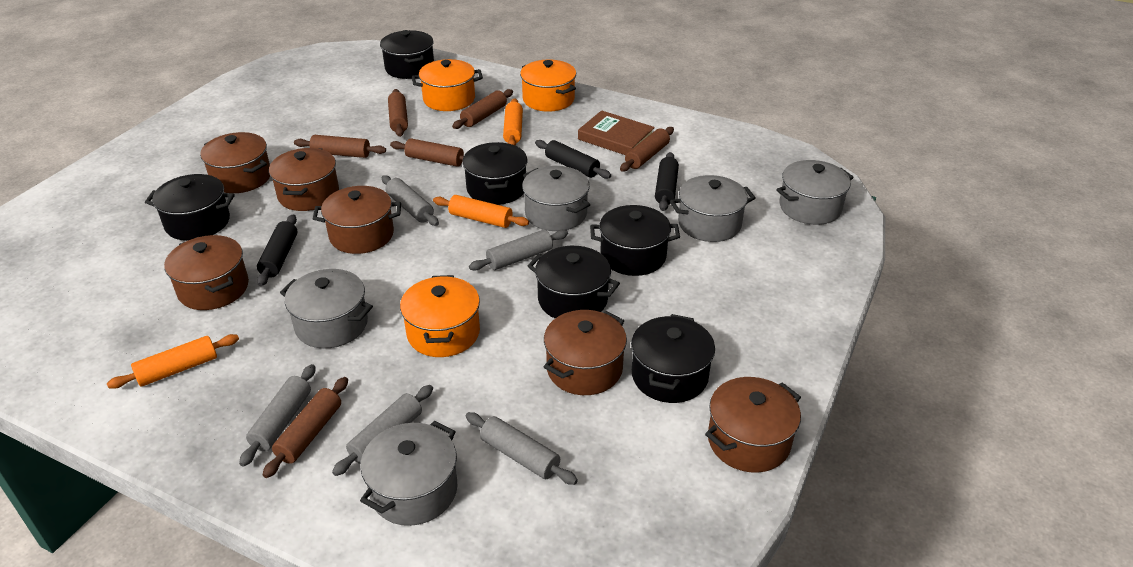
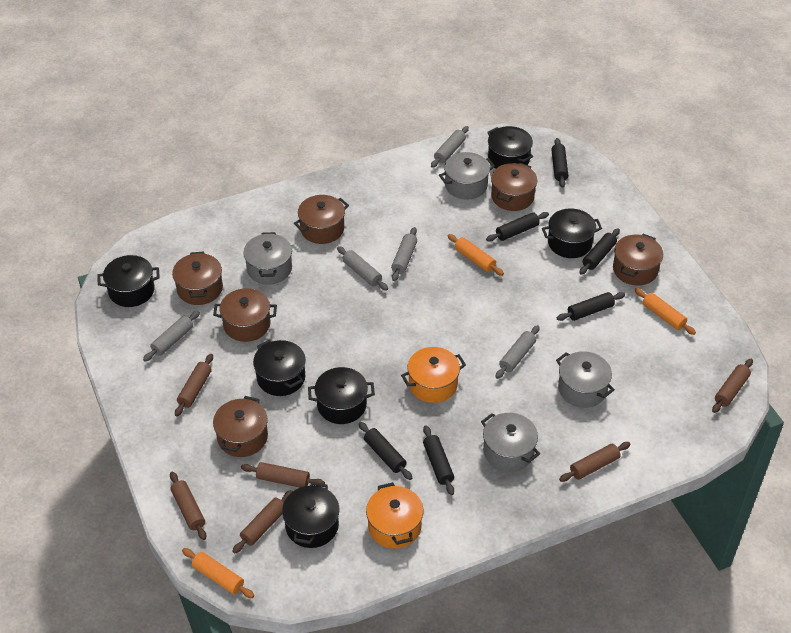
black rolling pin: [257,214,298,286] [535,140,611,179] [655,152,679,211] = 3 -> [358,422,412,480] [423,425,454,495] [486,212,549,242] [551,138,568,188] [557,292,625,321] [579,228,620,275] = 6
brown book: [578,110,655,155] = 1 -> none = 0
grey pot: [280,269,373,349] [360,421,458,526] [522,166,590,231] [670,175,756,242] [776,160,854,225] = 5 -> [243,232,292,285] [439,152,495,199] [481,413,540,472] [556,351,615,408] = 4
orange pot: [400,275,480,357] [412,59,483,111] [520,60,576,112] = 3 -> [366,482,423,549] [401,347,466,403] = 2

